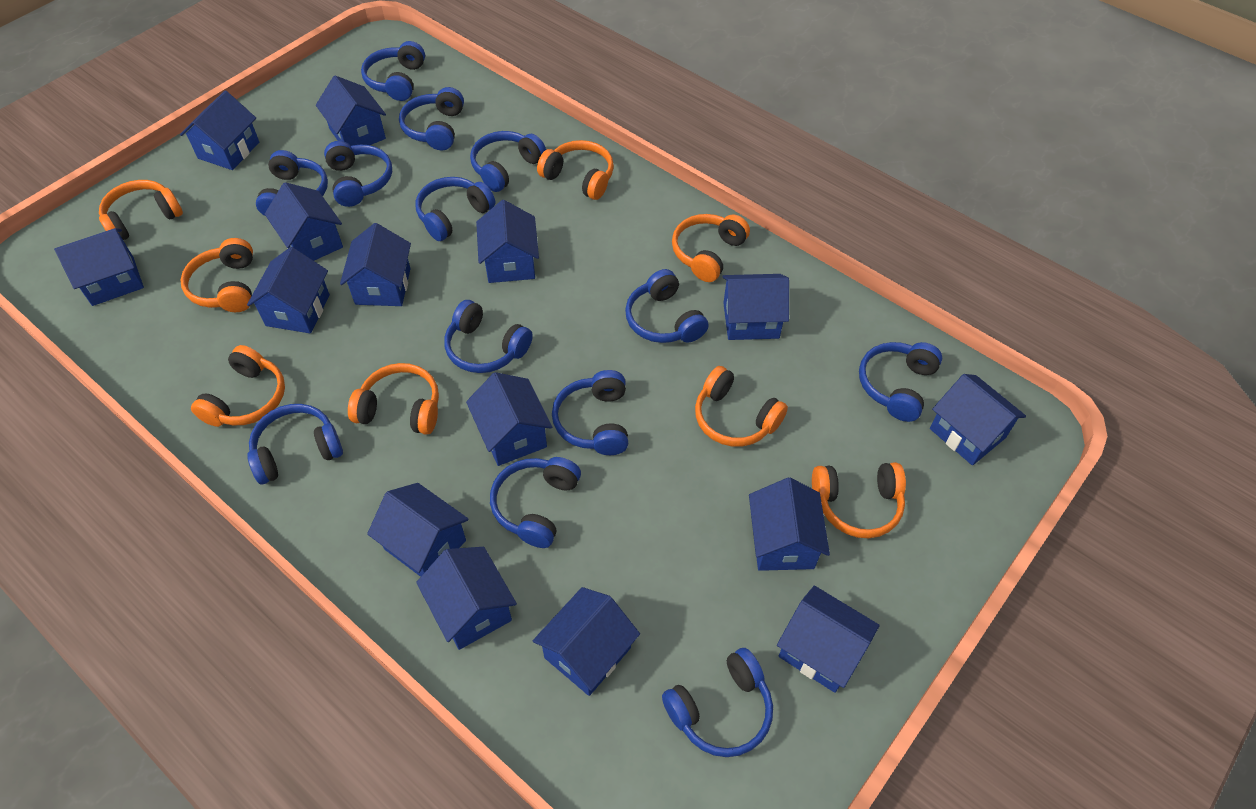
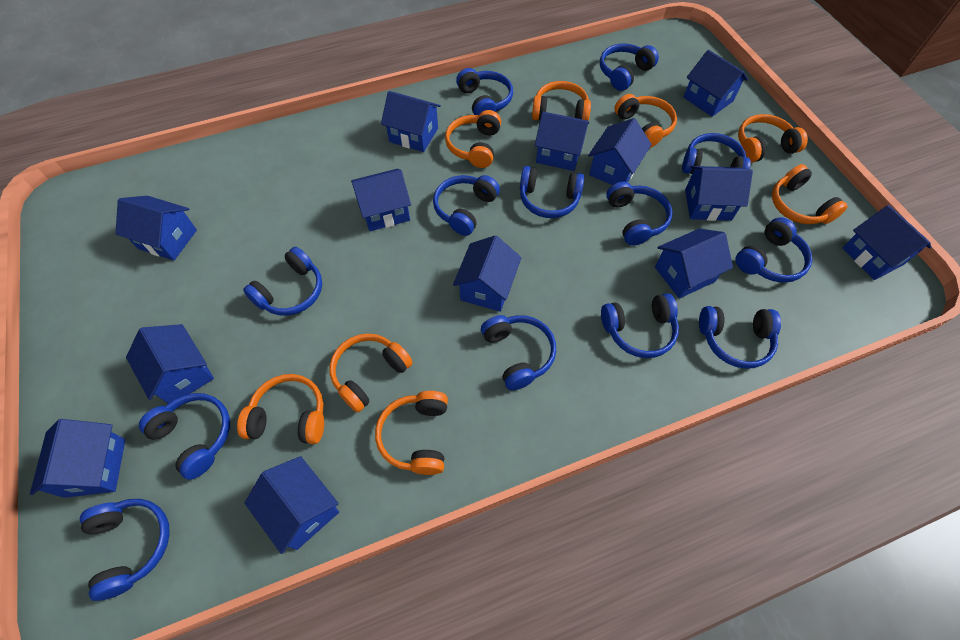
blue house: [54,228,144,306] [180,90,259,170] [247,247,330,334] [265,182,343,261] [316,76,386,146] [340,223,411,306] [367,483,469,577] [416,547,517,650] [466,372,552,466] [476,200,539,283] [533,587,640,696] [722,274,789,340] [749,478,830,571] [777,586,880,693] [930,374,1026,465] = 15 -> [30,419,125,498] [115,196,197,260] [126,324,214,404] [244,456,339,554] [351,169,411,231] [381,91,441,152] [453,235,521,312] [535,112,589,171] [588,118,652,185] [655,228,733,299] [683,50,748,117] [685,166,753,221] [842,205,931,280] = 13

